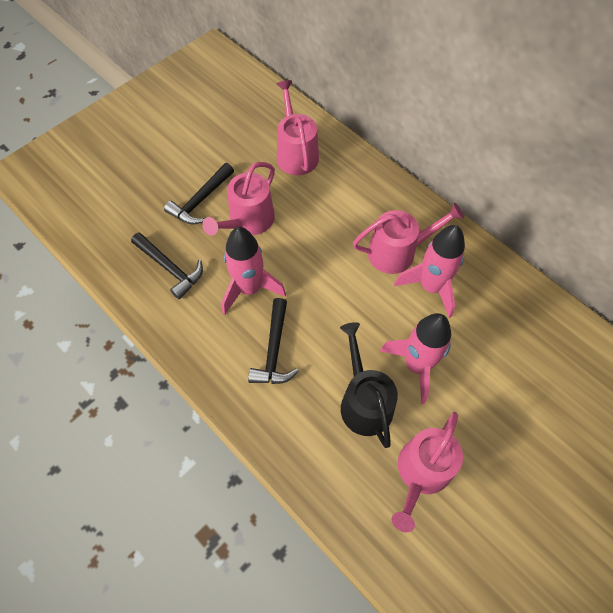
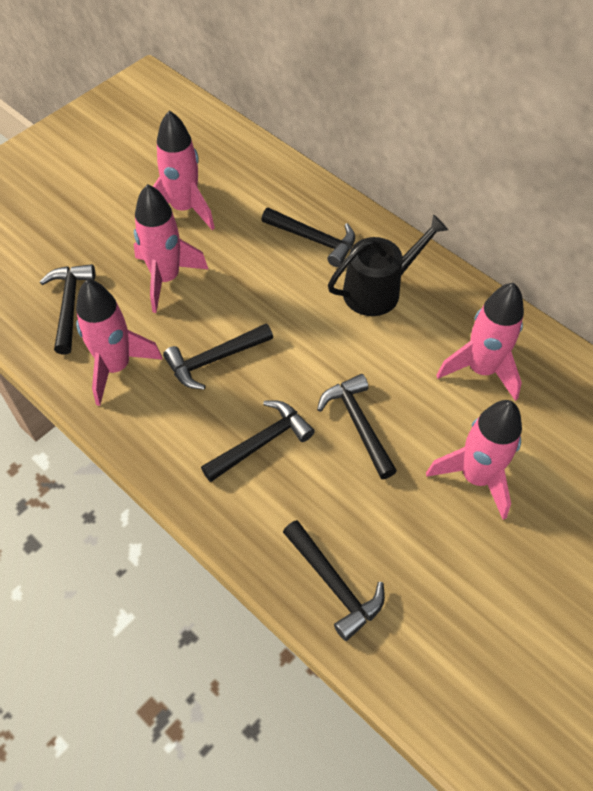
black hammer: [131,232,203,299] [164,163,234,225] [248,298,299,384] = 3 -> [40,264,95,355] [163,324,273,390] [201,400,315,482] [262,208,355,267] [283,520,385,641] [317,374,397,479] = 6
pink rocket: [222,227,286,315] [380,313,451,404] [394,225,465,318] = 3 -> [76,279,163,406] [134,184,209,313] [153,110,215,230] [426,400,522,520] [436,283,524,401] = 5
pink watering can: [202,162,275,236] [276,80,319,175] [353,203,464,274] [392,412,463,532] = 4 -> none = 0

